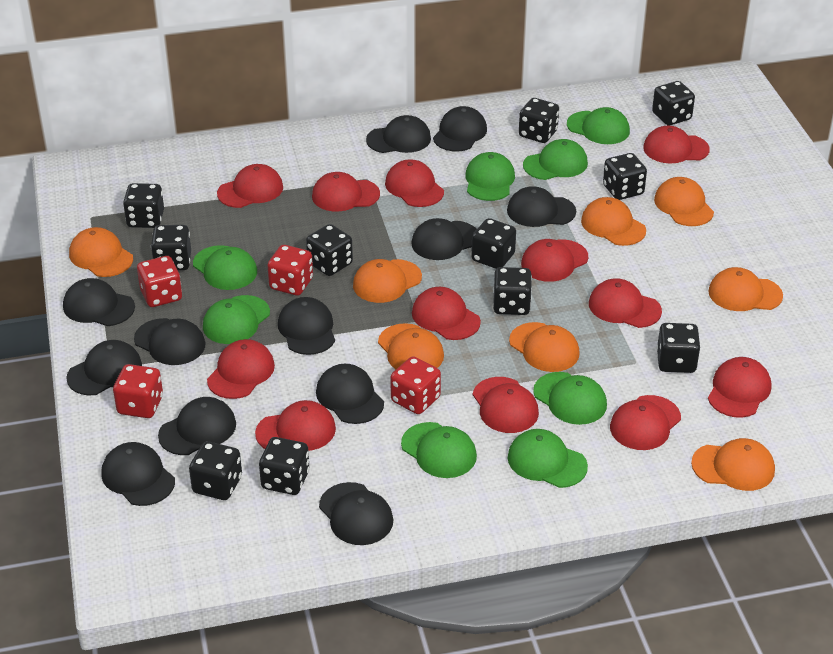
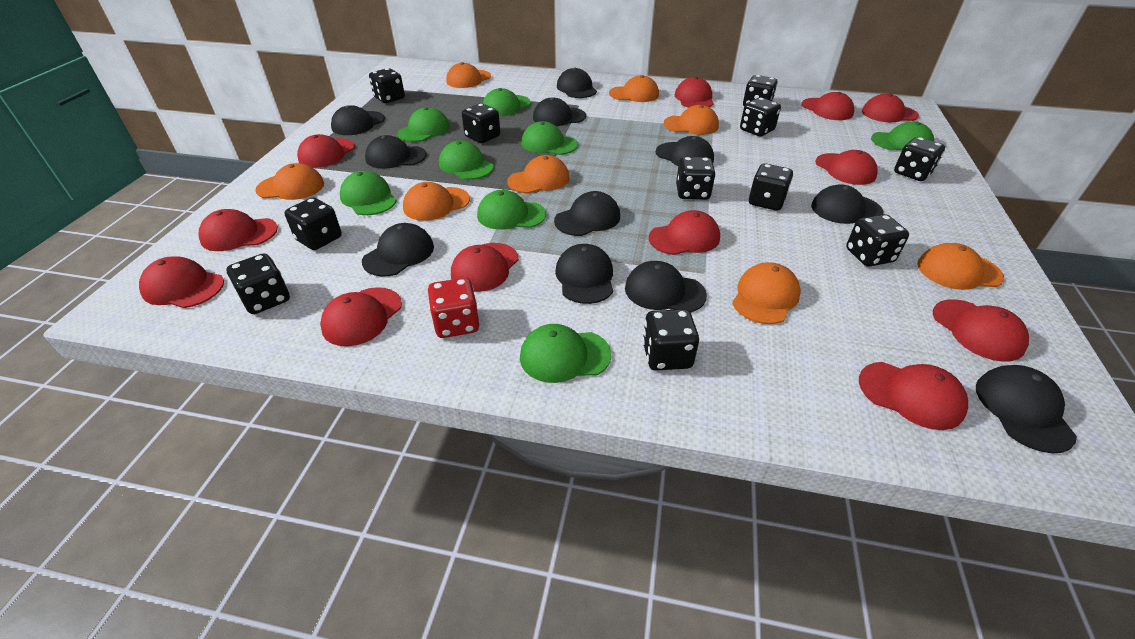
black cap: [63,278,135,326] [66,340,142,395] [101,442,175,506] [134,318,206,365] [158,397,236,455] [278,297,335,355] [316,364,384,424] [319,482,393,545] [366,115,431,153] [411,218,477,260] [433,106,487,151] [507,186,576,227] = 12 -> [331,105,385,135] [362,223,434,277] [365,135,427,169] [533,97,586,126] [554,191,620,236] [555,244,613,304] [557,68,597,98] [625,261,707,312] [656,136,714,166] [811,184,883,224] [976,365,1077,453] = 11
red dice: [113,364,163,418] [137,256,182,307] [267,245,313,295] [390,356,441,414] = 4 -> [428,278,480,338] = 1

